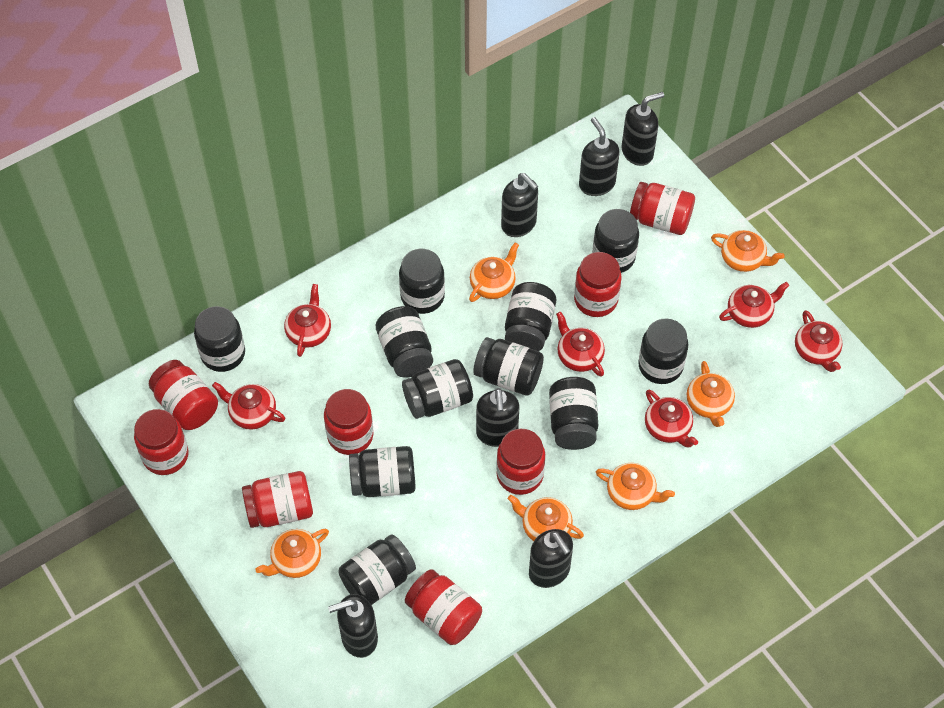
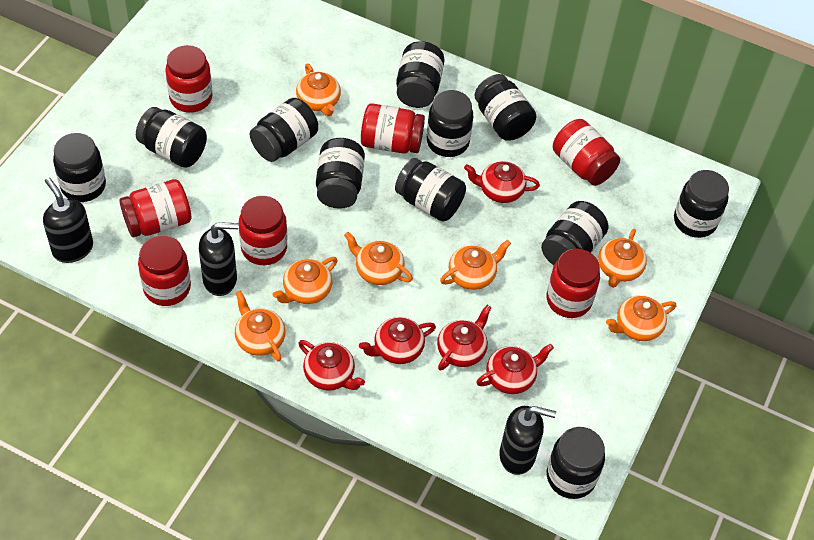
black soap dispenser: [328,594,378,658] [476,388,520,447] [501,173,538,237] [529,529,573,588] [579,117,620,196] [621,92,664,166] = 6 -> [43,177,93,263] [199,222,239,296] [499,406,556,475] = 3
orange teapot: [255,529,329,578] [469,243,519,302] [508,495,584,541] [596,463,675,510] [687,361,735,427] [711,230,785,272] = 6 -> [235,291,286,362] [273,257,338,304] [296,63,341,116] [344,232,413,285] [440,240,511,290] [598,229,647,288] [606,295,676,341] = 7
red jar: [134,409,189,475] [149,360,218,430] [242,471,313,528] [324,389,373,455] [405,569,482,645] [496,429,545,495] [574,252,622,317] [630,182,695,235] = 8 -> [120,179,191,237] [138,235,191,306] [165,45,212,113] [239,196,287,265] [361,103,425,154] [547,249,600,318] [553,119,620,186] = 7
red teapot: [212,382,285,430] [284,284,331,357] [556,312,605,377] [645,389,698,447] [719,282,790,328] [795,310,842,372] = 6 -> [298,340,365,391] [359,317,436,364] [437,305,492,371] [464,161,540,203] [476,344,554,394] = 5

